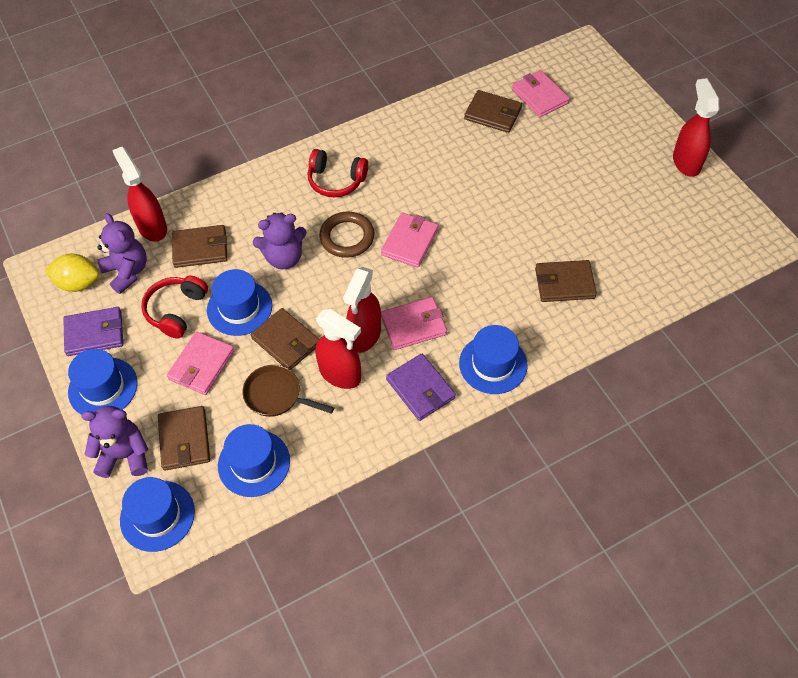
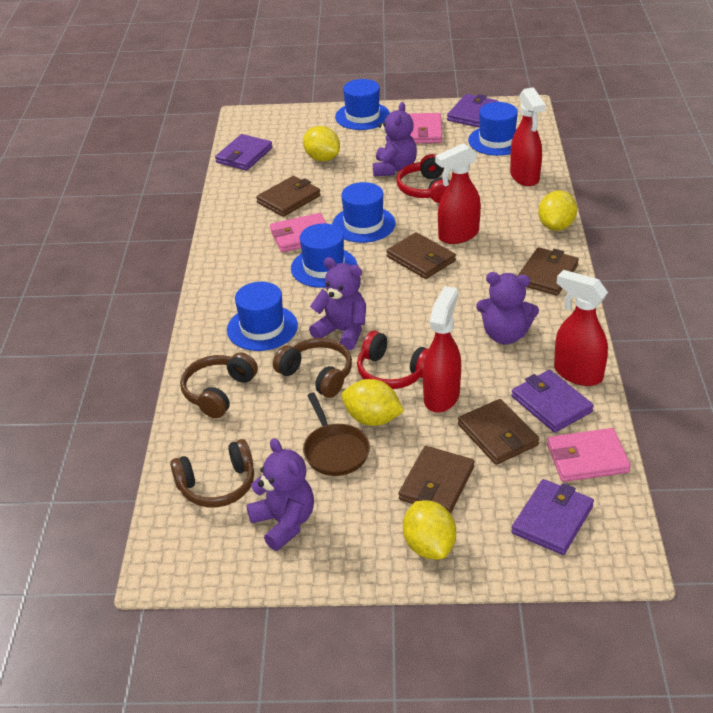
brown headphones: none = 0 -> [170,439,254,507] [180,352,258,418] [273,338,352,398] = 3
brown ring: [319,212,374,258] = 1 -> none = 0
pink wallet: [167,331,235,395] [381,213,439,268] [381,297,447,350] [512,70,570,117] = 4 -> [270,213,327,252] [408,113,442,143] [547,428,631,482] = 3
purple teddy bear: [81,406,148,478] [97,213,147,294] [253,213,307,269] = 3 -> [246,438,314,551] [309,257,366,350] [373,102,417,177] [476,272,539,344] = 4
purple wallet: [63,307,123,356] [386,354,456,421] = 2 -> [215,134,273,171] [447,94,498,128] [511,479,594,555] [512,370,594,433] = 4
yellow lemon: [45,254,99,292] = 1 -> [303,126,340,161] [341,379,404,426] [403,500,456,559] [538,190,577,231] = 4

